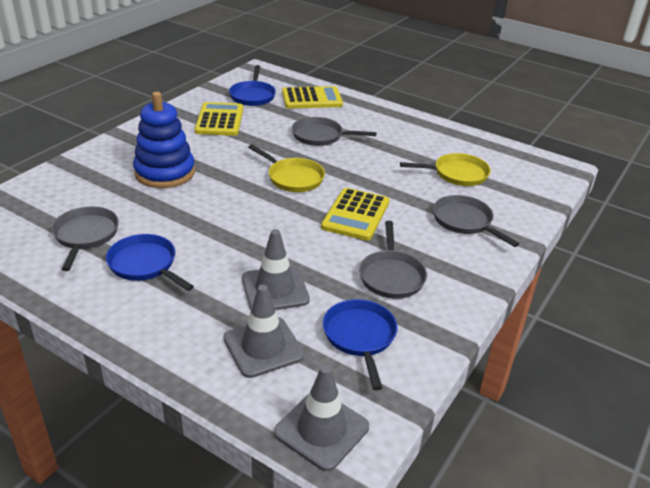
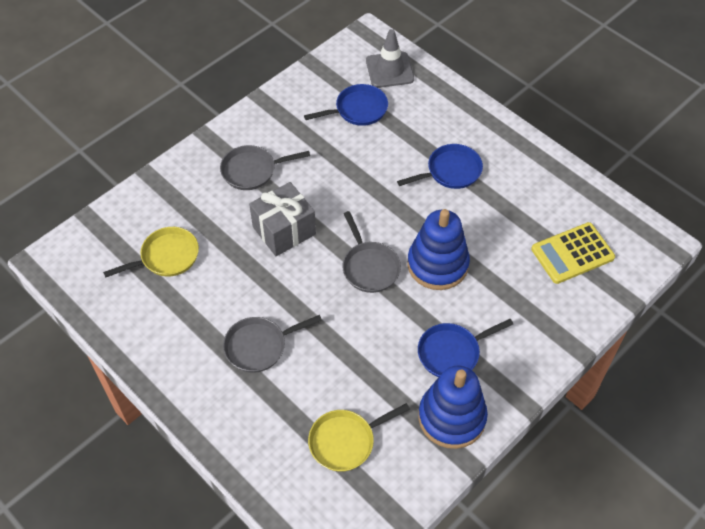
blue stacking toy: [133,92,195,188] = 1 -> [407,209,470,290] [418,366,488,449] = 2
grey gift: none = 0 -> [249,182,316,256] = 1
grey pan: [52,206,119,271] [292,117,377,146] [359,221,427,299] [433,195,519,247] = 4 -> [220,145,310,190] [223,315,322,373] [342,211,401,293] = 3
grey traffic cone: [224,284,304,378] [242,229,310,310] [274,365,369,471] = 3 -> [366,29,414,88] = 1
yellow calculator: [195,102,243,136] [282,86,343,109] [321,188,390,241] = 3 -> [531,222,615,284] = 1

